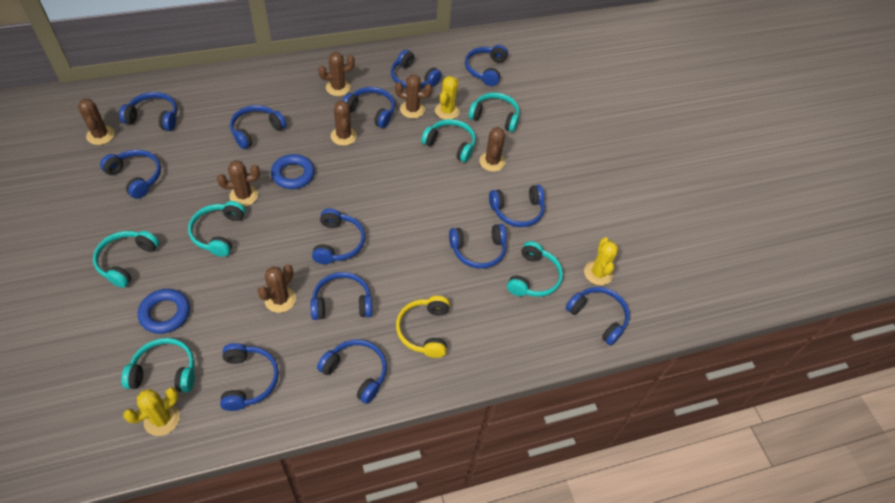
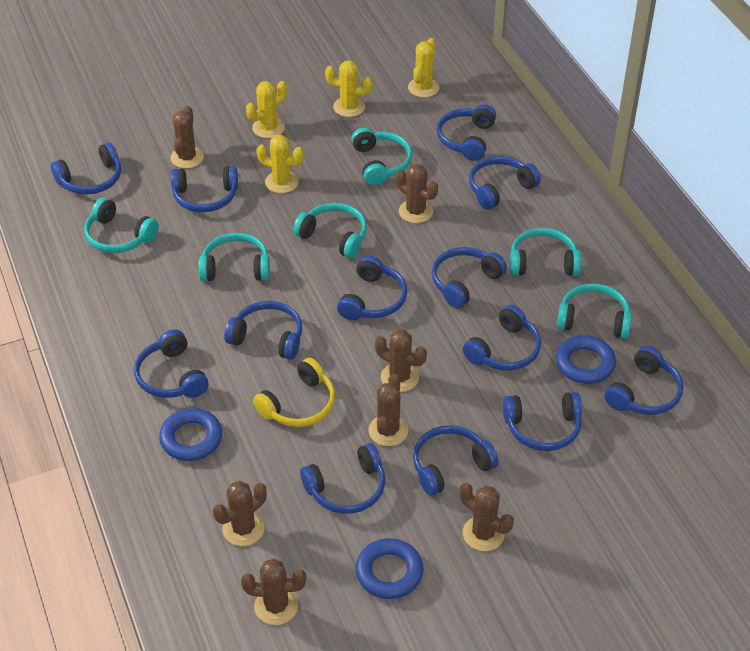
blue ring: [138,289,190,334] [271,154,315,189] = 2 -> [159,408,222,461] [356,538,423,599] [556,335,616,384] = 3
yellow cactus: [123,387,180,436] [435,76,460,119] [584,237,618,285] = 3 -> [246,81,287,138] [256,135,304,193] [325,60,372,117] [408,38,439,98] = 4

